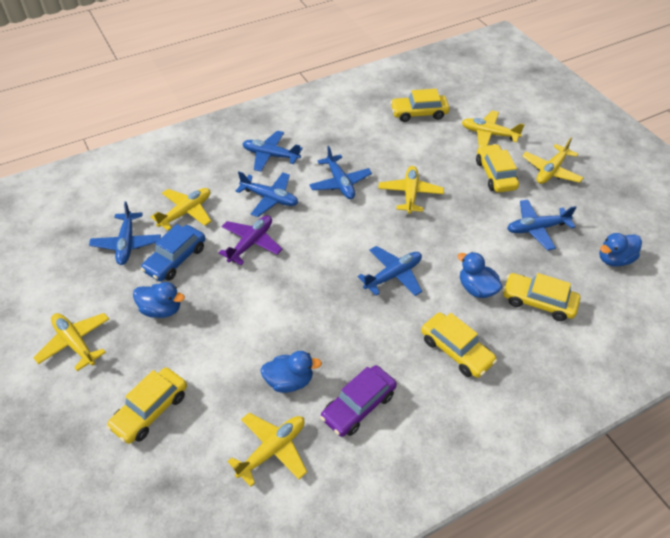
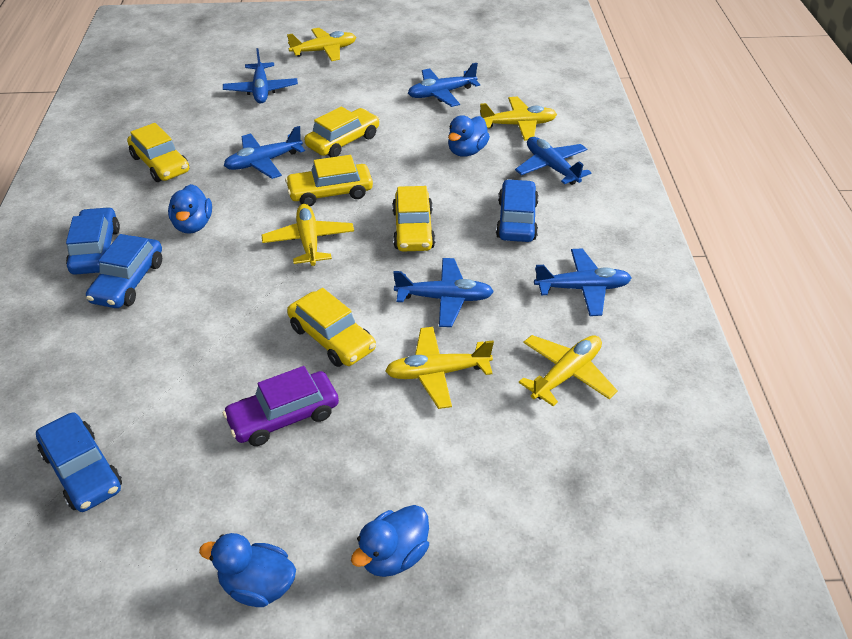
blue car: [141,224,205,281] = 1 -> [36,413,122,512] [66,207,120,275] [86,234,162,308] [496,179,539,242] = 4
purple plane: [219,215,282,265] = 1 -> none = 0
yellow plane: [33,313,109,371] [151,188,211,231] [227,413,307,487] [378,166,444,214] [462,110,525,146] [522,137,583,184] = 6 -> [262,204,354,266] [287,28,356,61] [385,327,494,409] [480,97,557,141] [519,335,618,406] = 5

